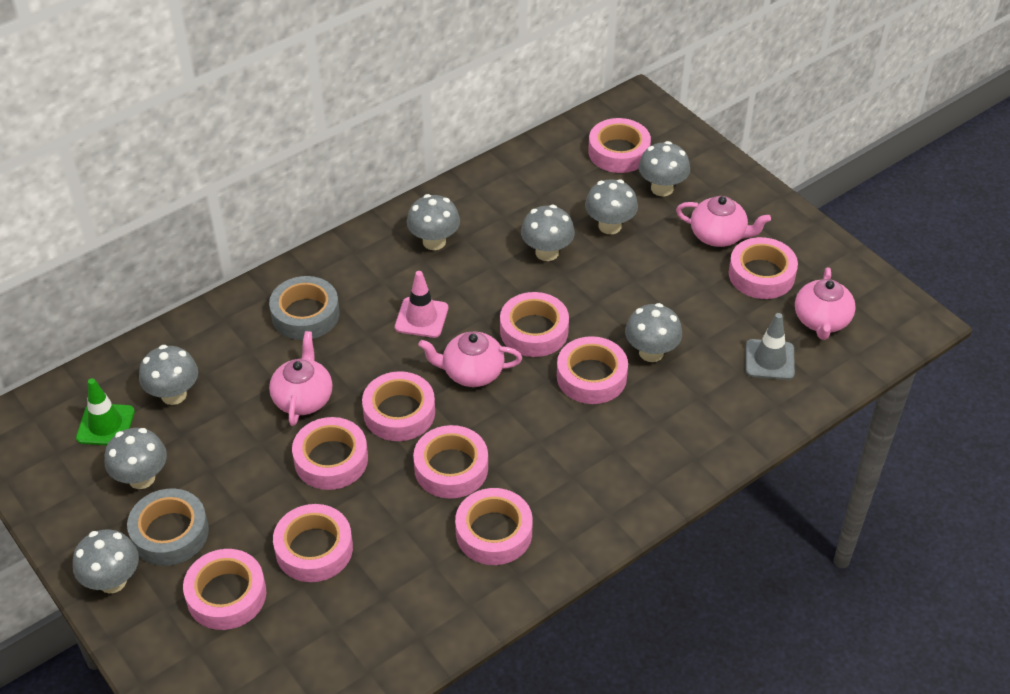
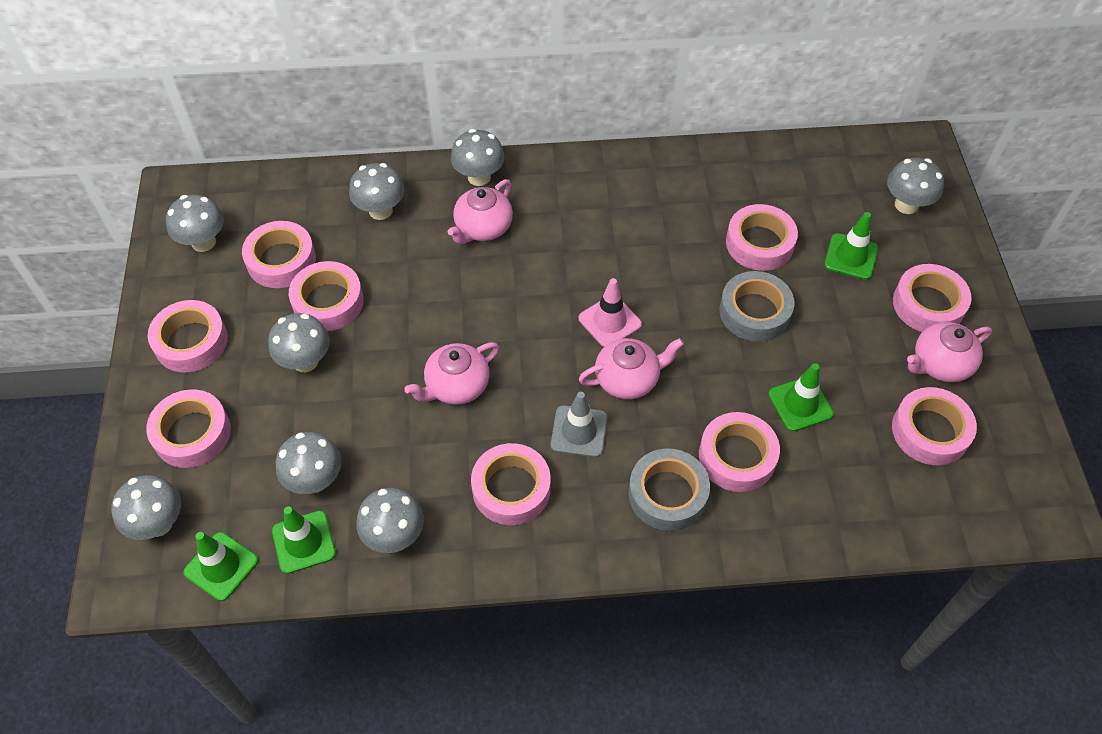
green traffic cone: [76,378,135,445] = 1 -> [183,532,258,601] [272,506,336,574] [768,363,834,432] [824,212,878,280] = 4
pink tape: [183,549,266,630] [273,504,353,582] [292,417,368,490] [362,371,435,441] [413,425,488,499] [455,488,533,565] [500,292,569,357] [557,336,628,404] [588,118,651,173] [728,237,798,299] = 10 -> [146,390,231,468] [148,300,228,373] [242,221,316,288] [289,261,364,331] [471,443,551,525] [699,412,780,492] [726,204,798,271] [892,387,977,465] [893,264,972,332] = 9

